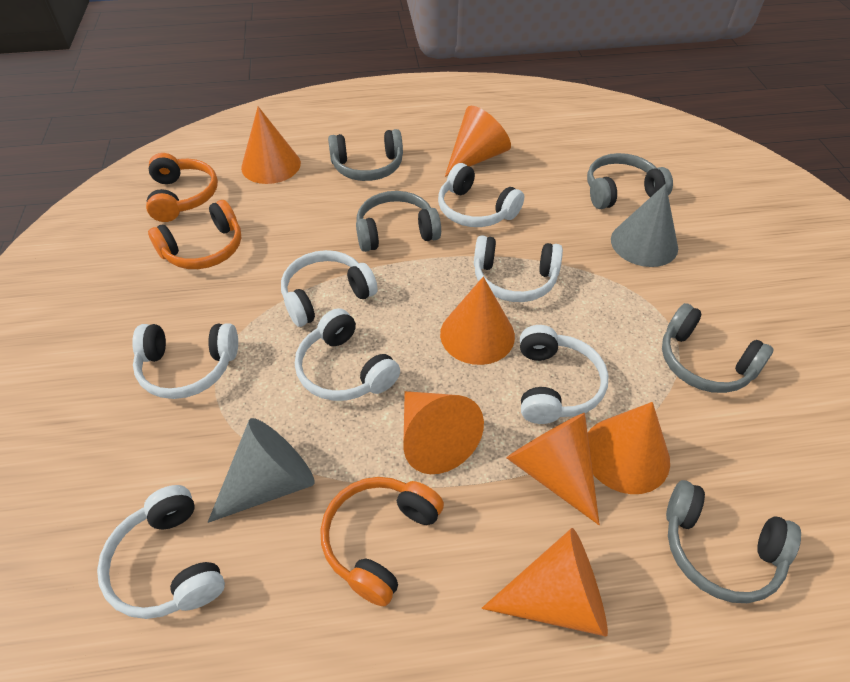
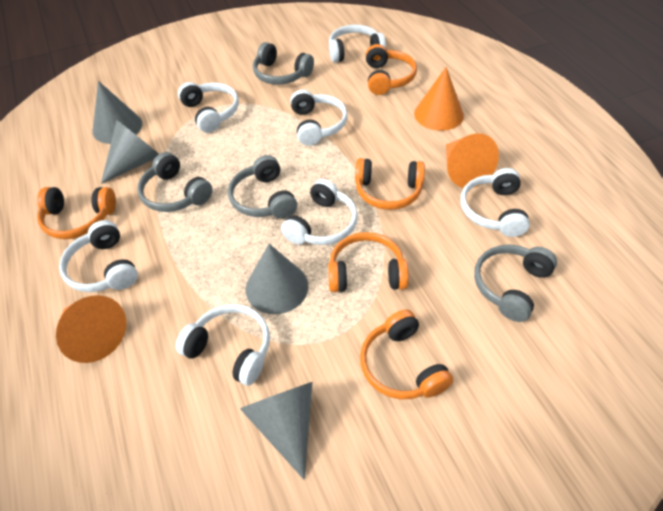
grey cone: [207,418,315,523] [611,184,678,267] = 2 -> [92,81,142,144] [101,120,159,184] [240,382,313,480] [246,244,308,314] = 4
grey headphones: [328,129,403,181] [356,191,441,252] [587,153,673,209] [662,303,774,393] [666,480,801,603] = 5 -> [137,152,213,212] [228,155,297,219] [253,42,314,85] [474,245,557,322] = 4
orange cone: [241,106,301,184] [404,391,484,474] [440,277,515,365] [445,106,511,177] [481,528,608,637] [507,413,600,525] [588,402,670,494] = 7 -> [56,295,127,363] [414,67,464,131] [446,133,499,188] = 3
orange headphones: [146,153,218,222] [148,200,241,269] [320,477,444,606] = 3 -> [37,187,116,239] [328,232,409,292] [355,158,425,210] [360,310,453,399] [366,44,417,95] = 5

